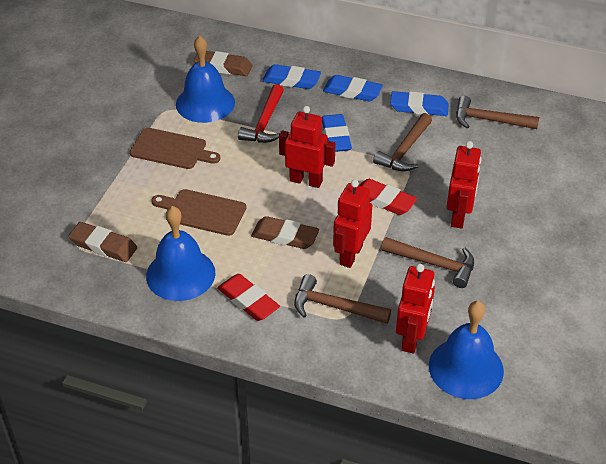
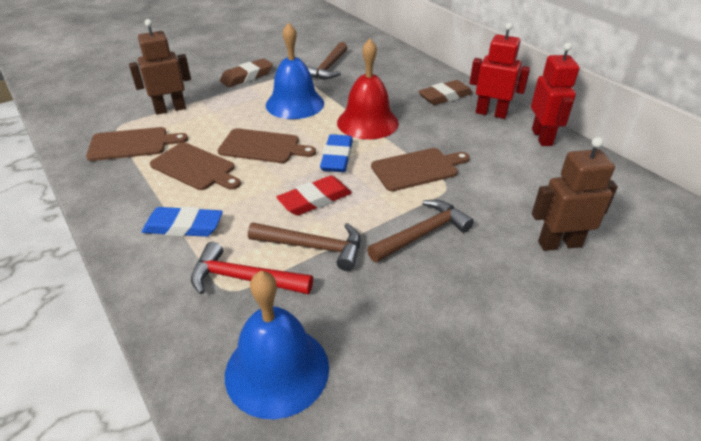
blue bell: [146,206,216,301] [176,36,235,123] [429,301,504,399] = 3 -> [225,271,329,419] [266,23,324,119] = 2
blue eraser: [262,64,321,89] [322,114,352,152] [323,75,383,101] [390,91,449,116] = 4 -> [142,206,223,237] [320,134,353,172] = 2
brown cutting board: [130,128,220,169] [151,189,246,236] = 2 -> [86,127,188,161] [150,142,241,190] [218,128,316,163] [371,148,470,191] = 4
brown eraser: [69,222,137,262] [194,51,252,76] [251,216,319,249] = 3 -> [220,58,273,87] [418,80,473,105] = 2
brown hammer: [294,274,391,324] [373,113,432,171] [381,237,474,288] [456,96,539,129] = 4 -> [248,223,361,271] [307,42,348,79] [367,200,474,262] = 3
brown robot: none = 0 -> [129,19,191,115] [532,137,618,251] = 2
red bell: none = 0 -> [337,39,399,139] = 1
red eraser: [217,274,280,321] [359,179,417,215] = 2 -> [277,176,352,216] = 1
red robot: [279,106,335,188] [333,180,372,268] [396,264,435,354] [447,141,481,229] = 4 -> [470,23,530,119] [531,43,580,146] = 2

